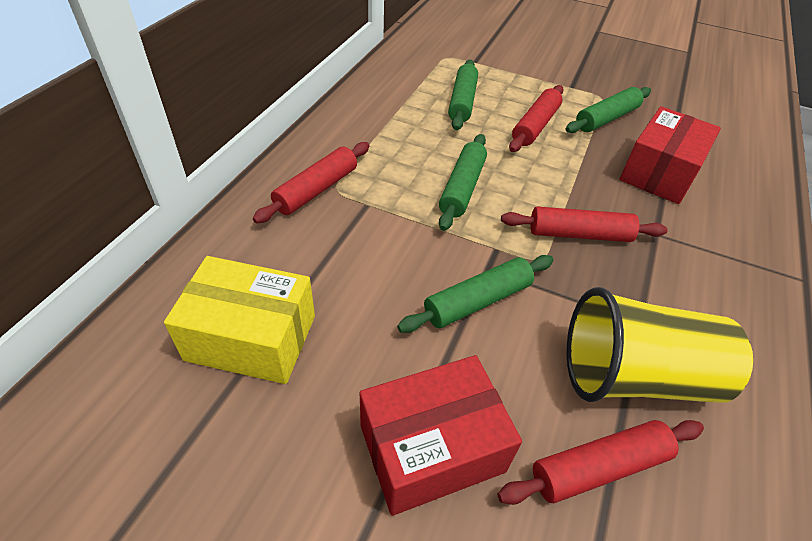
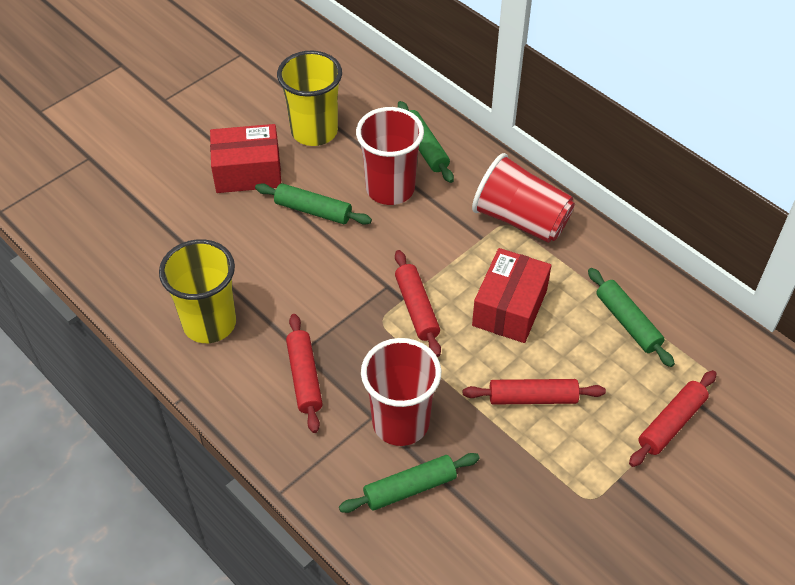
red cup: none = 0 -> [356,107,424,205] [361,338,441,446] [472,153,575,243] = 3
yellow box: [164,256,315,384] = 1 -> none = 0
yellow cup: [567,287,753,403] = 1 -> [159,239,236,343] [277,51,342,146] = 2

